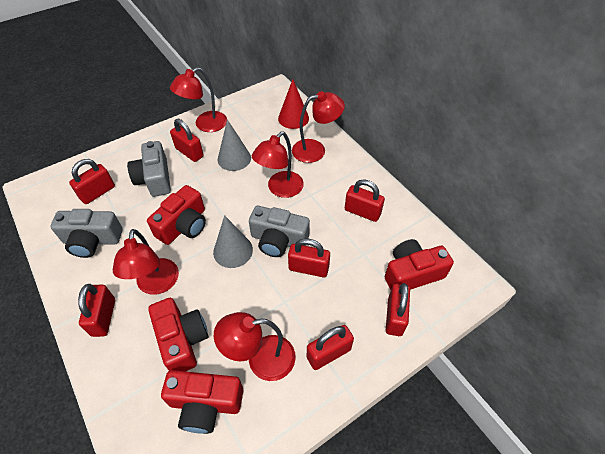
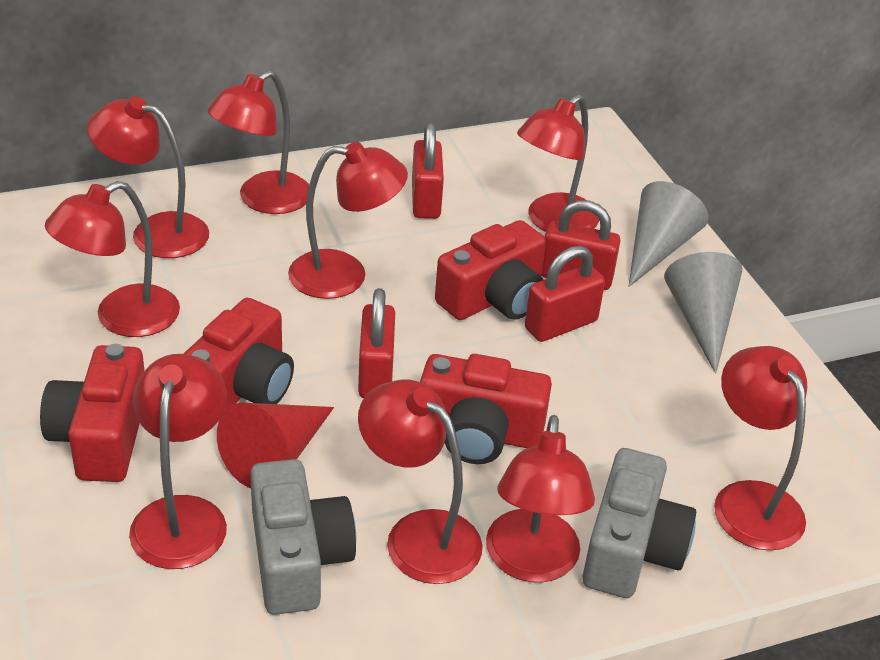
grey camera: [50,209,123,258] [127,141,171,197] [249,206,310,257] = 3 -> [250,459,356,615] [583,448,696,598] = 2
red lamp: [113,229,179,295] [170,67,227,132] [214,312,296,381] [252,132,304,198] [292,91,345,163] = 5 -> [45,181,180,337] [87,97,209,258] [129,354,227,569] [207,70,309,214] [288,142,408,299] [358,379,483,584] [486,415,595,582] [517,94,599,232] [714,346,807,551] = 9
red padlock: [69,159,115,204] [78,284,115,337] [170,119,204,162] [288,238,330,277] [307,325,354,370] [345,179,385,222] [386,283,410,336] = 7 -> [358,288,395,398] [412,122,444,219] [525,246,605,342] [541,200,620,290] = 4

